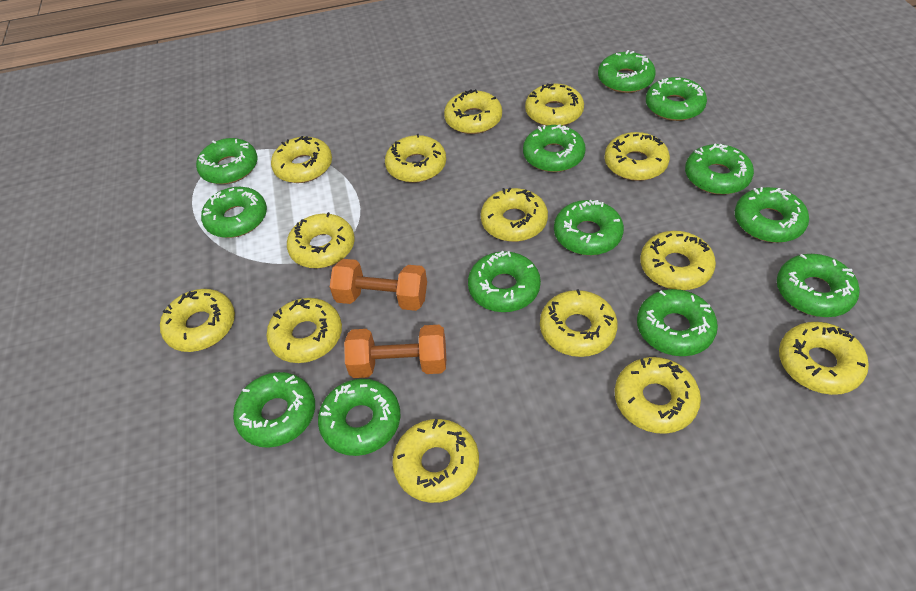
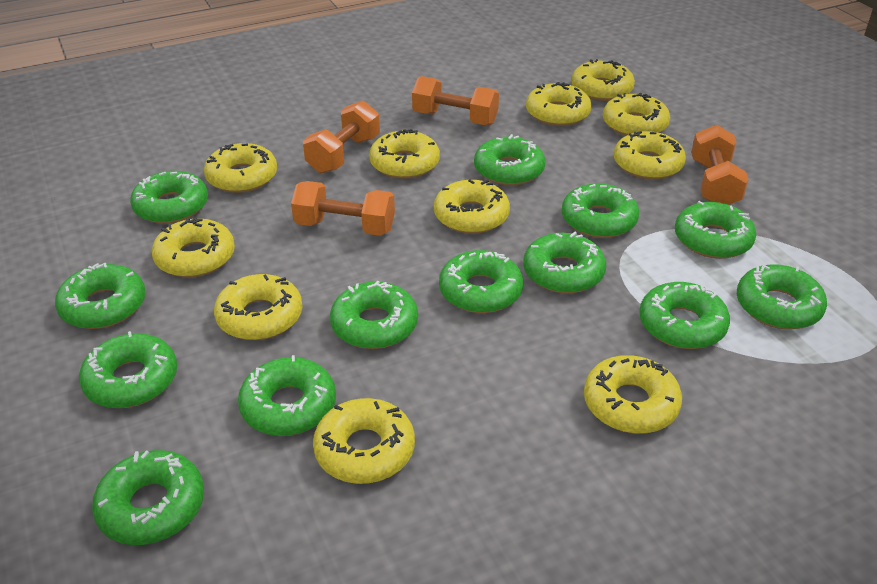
orange dumbbell: [330,259,427,311] [344,325,446,378] = 2 -> [291,181,395,236] [303,101,380,174] [412,76,499,126] [691,125,749,205] = 4
yellow donut: [160,289,235,352] [266,298,342,363] [271,136,332,183] [287,212,355,268] [385,134,446,183] [392,419,479,503] [444,89,502,134] [481,187,548,242] [525,83,584,126] [540,289,618,357] [605,132,670,181] [615,357,701,434] [640,231,716,290] [779,322,869,395] = 14 -> [152,218,235,278] [204,143,277,193] [214,274,302,340] [313,398,415,484] [369,129,440,179] [434,179,510,234] [526,82,592,126] [571,59,635,101] [584,355,682,434] [603,93,670,136] [614,131,686,180] = 11

